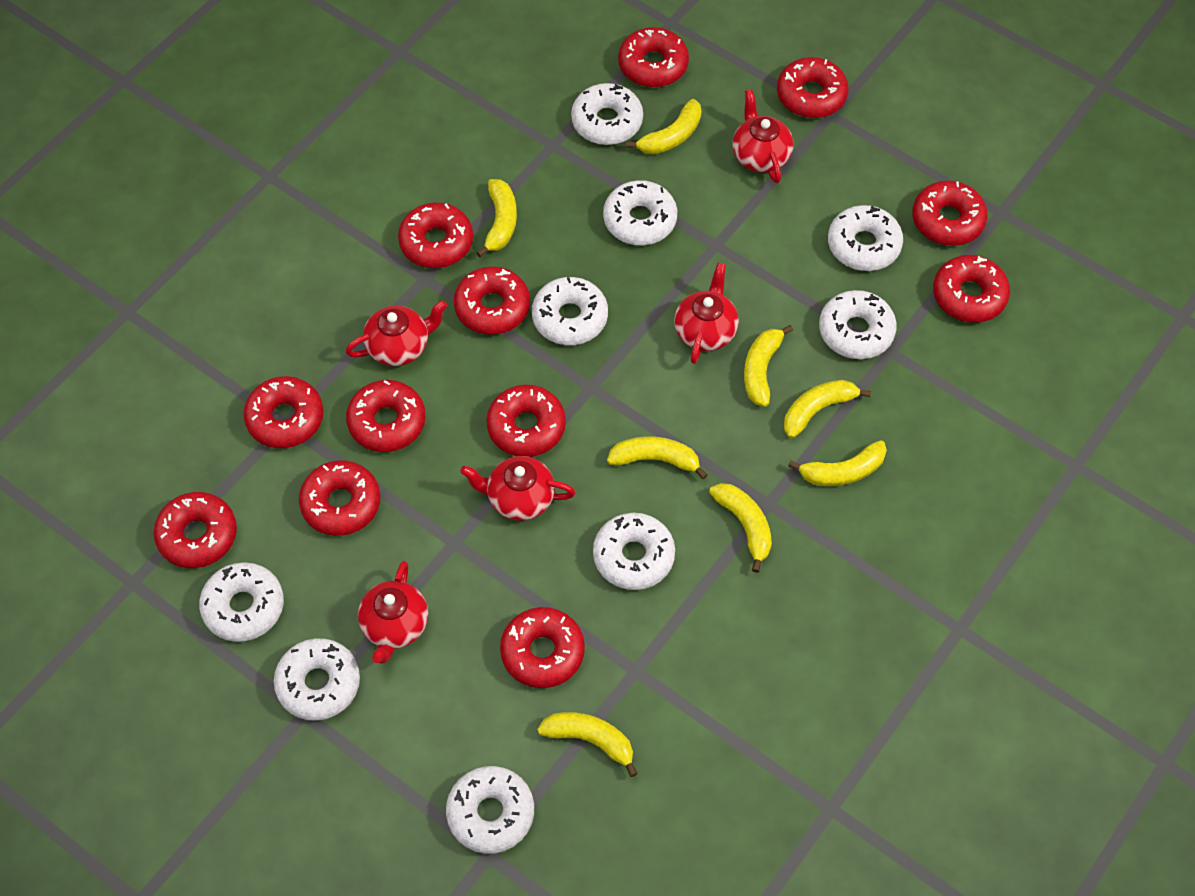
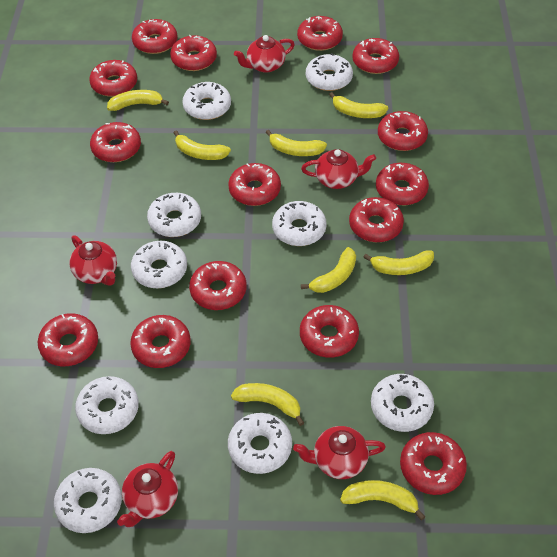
red donut: [154,492,237,568] [244,376,323,448] [299,461,380,536] [346,380,426,452] [398,202,473,268] [454,267,530,335] [486,385,566,457] [500,607,585,688] [618,27,689,87] [777,57,849,118] [912,181,987,246] [933,255,1010,323] = 12 -> [38,313,98,366] [89,60,137,97] [90,122,141,162] [130,315,191,368] [132,19,178,54] [170,35,217,71] [189,261,247,310] [228,163,281,206] [297,16,343,51] [300,305,359,358] [349,197,404,242] [352,38,399,74] [376,163,429,205] [378,111,428,151] [400,432,467,495] = 15

